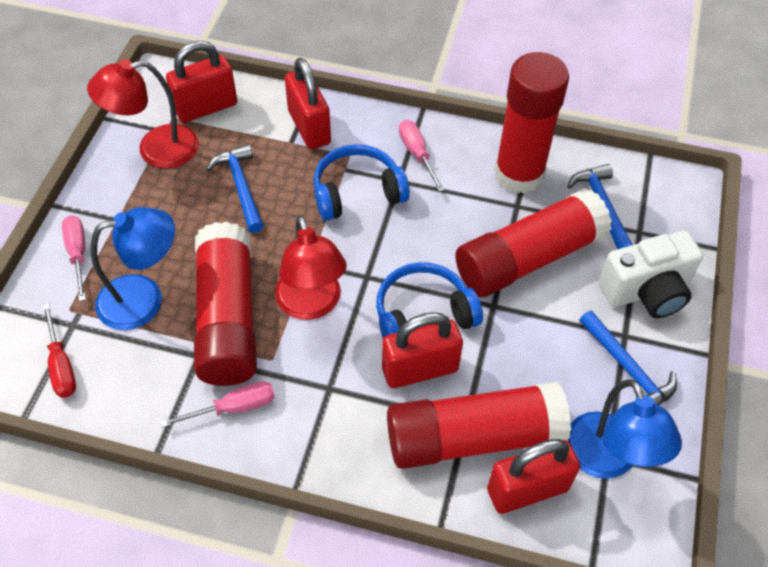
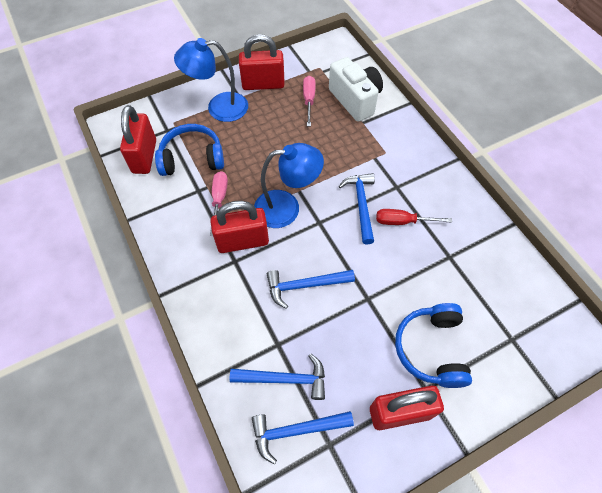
blue hammer: [206,144,264,233] [567,164,633,249] [579,310,677,405] = 3 -> [230,354,325,400] [252,411,354,464] [267,270,355,309] [339,173,375,244] = 4
pink screwdriver: [62,215,86,301] [160,381,275,428] [399,120,445,192] = 3 -> [210,171,228,236] [303,76,315,126] = 2
red glue stick: [194,222,257,386] [387,382,571,469] [455,188,612,297] [494,52,569,194] = 4 -> none = 0
red lamp: [87,59,199,168] [275,215,347,320] = 2 -> none = 0

